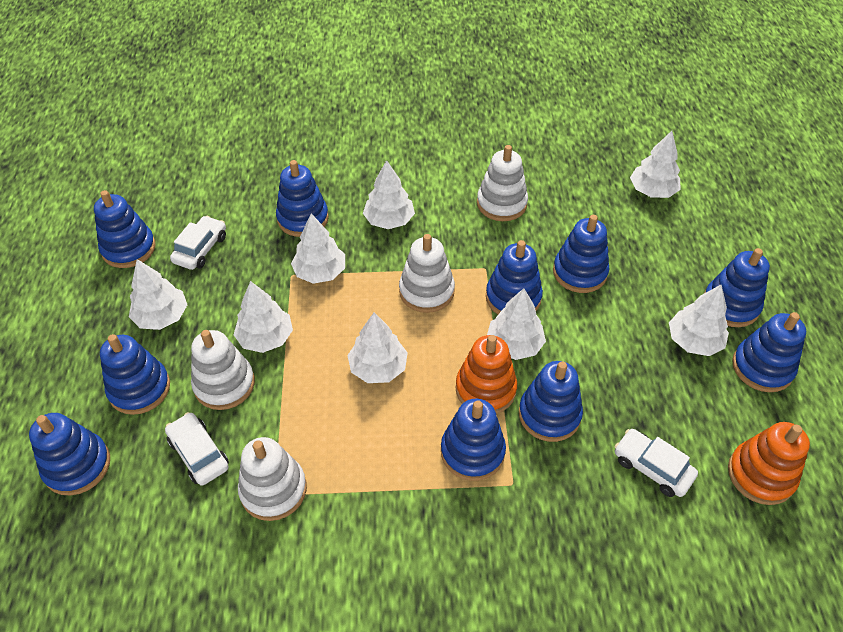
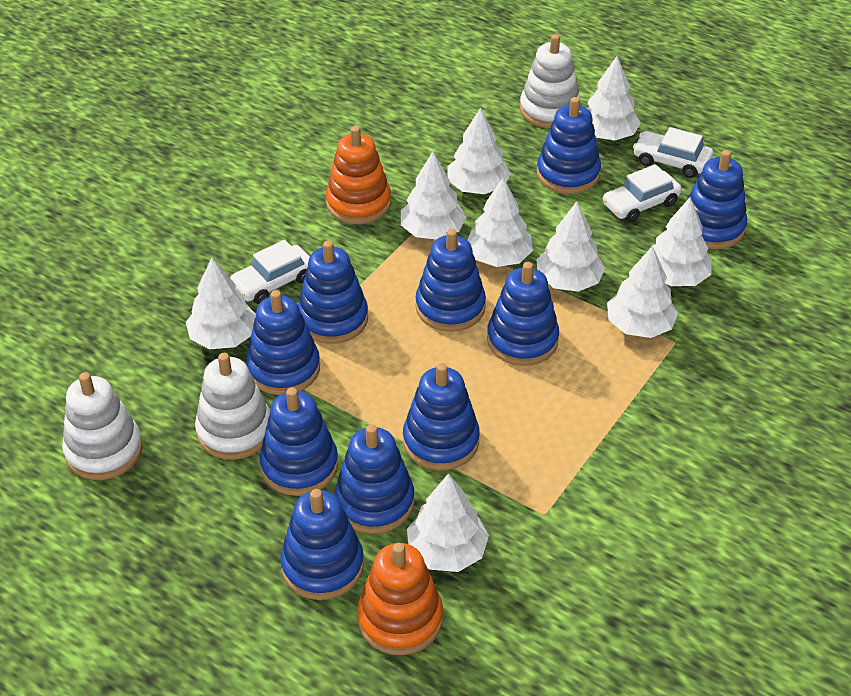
white stacking toy: [191,330,255,410] [238,437,307,521] [399,234,455,313] [477,145,528,221] = 4 -> [62,372,143,480] [195,353,270,460] [520,34,581,128] = 3
white tree: [129,259,187,330] [234,281,293,353] [291,213,345,284] [347,312,408,383] [363,160,415,229] [487,288,546,360] [630,131,680,198] [669,284,729,356] = 8 -> [186,258,256,349] [401,152,466,239] [407,473,489,572] [447,107,511,194] [467,178,533,267] [537,201,605,292] [587,56,641,141] [607,246,678,338] [651,197,712,286] = 9

